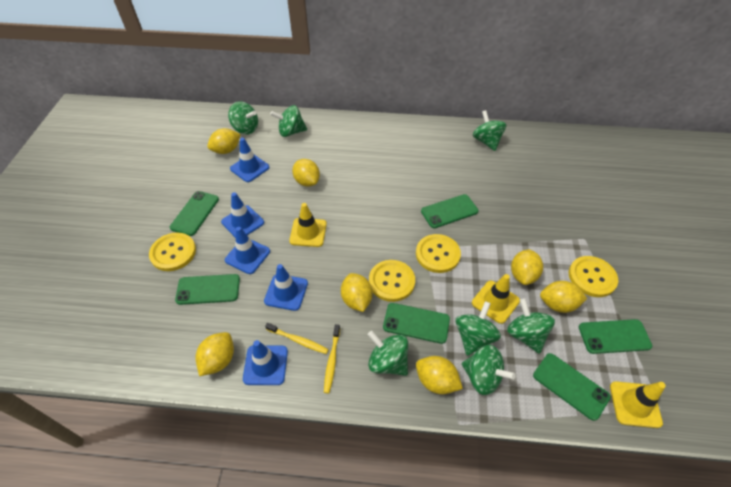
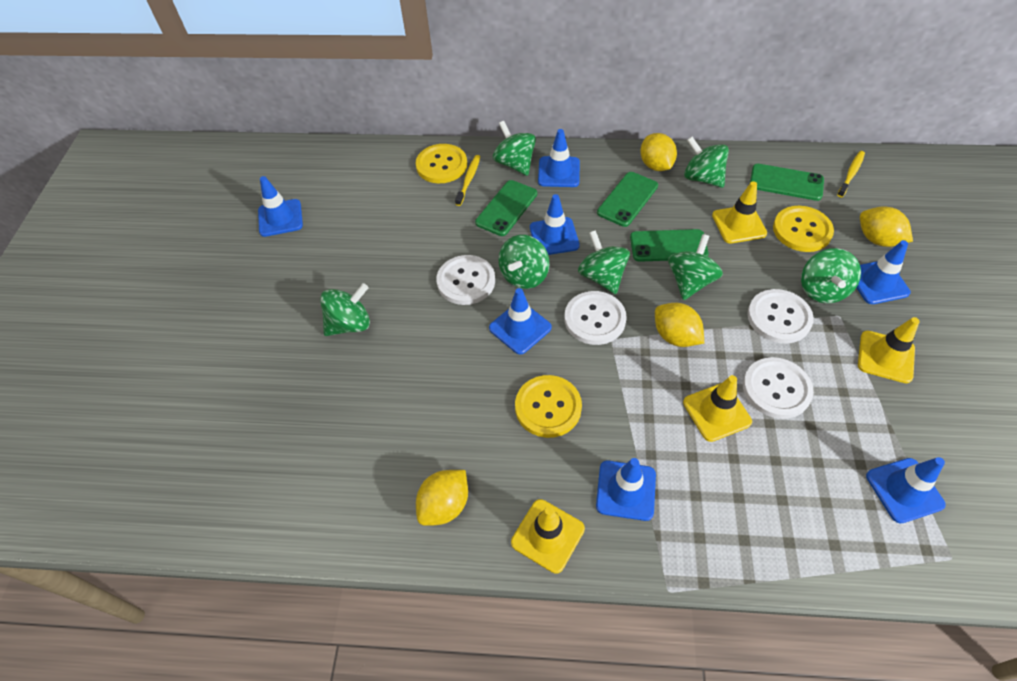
blue traffic cone: [221,192,264,238] [225,227,270,274] [230,138,270,182] [243,340,288,385] [264,264,308,311] = 5 -> [258,176,303,237] [489,288,552,355] [530,194,580,255] [538,129,580,187] [596,458,656,521] [856,240,911,304] [866,457,946,523] = 7
green phone: [170,191,219,236] [175,274,240,305] [383,303,450,344] [421,194,478,228] [533,353,610,421] [579,319,652,354] = 6 -> [475,180,537,236] [597,172,658,227] [630,229,709,262] [750,164,824,201] = 4
white button: none = 0 -> [436,255,495,305] [564,291,627,345] [743,357,814,419] [747,289,814,344] = 4
yellow button: [149,233,196,271] [369,260,415,302] [416,234,461,273] [569,256,618,297] = 4 -> [416,144,467,183] [515,375,582,438] [773,206,834,252] = 3
yellow lemon: [196,332,234,376] [207,128,241,154] [292,159,320,187] [341,273,373,312] [416,356,463,394] [511,249,543,285] [540,281,587,313] = 7 -> [416,470,468,526] [640,133,677,171] [655,303,704,347] [860,206,913,247] = 4
yellow traffic cone: [289,203,327,247] [472,274,520,324] [610,381,666,428] = 3 -> [511,499,585,574] [683,375,752,442] [712,181,767,243] [858,317,920,383] = 4

